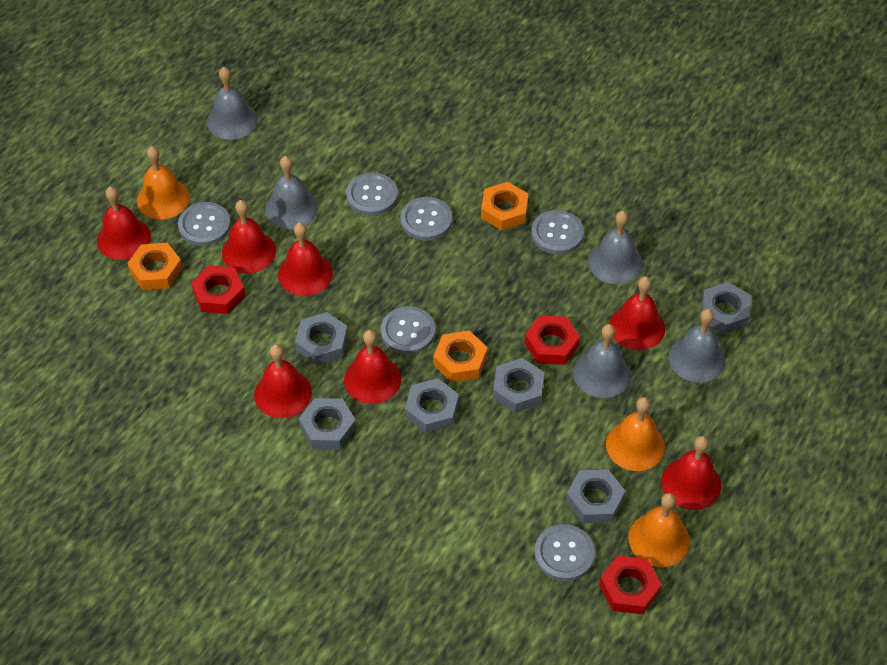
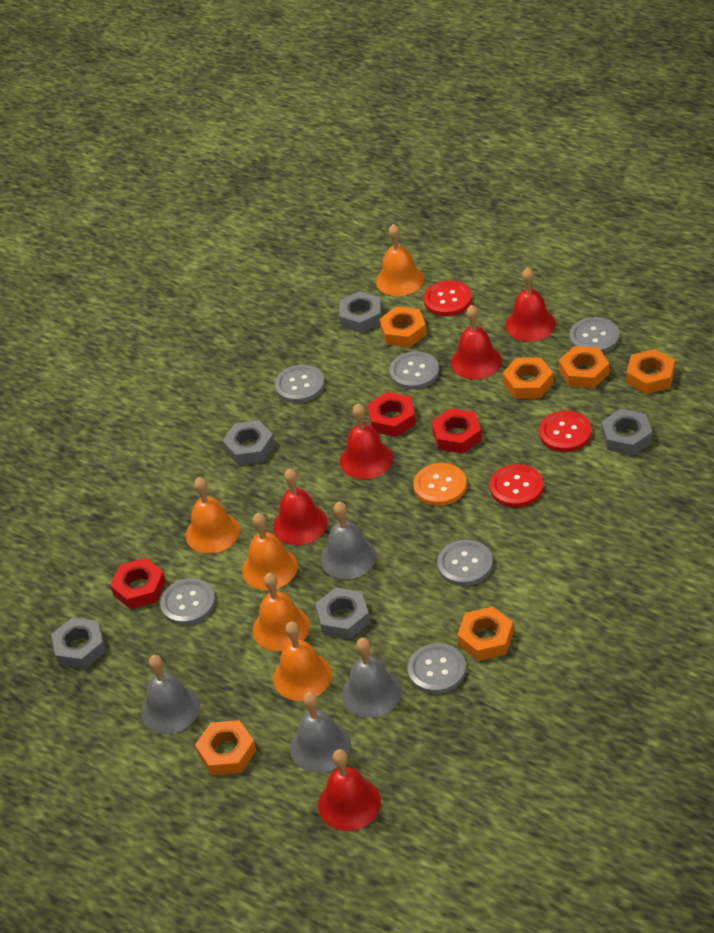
grey bell: [207,67,258,140] [265,156,318,229] [573,324,631,398] [588,211,643,284] [669,309,726,383] = 5 -> [141,655,200,734] [290,692,351,773] [321,502,376,579] [342,638,401,718] = 4
grey nut: [295,312,348,365] [299,398,356,449] [405,378,459,433] [493,358,544,413] [566,469,625,523] [701,282,751,334] = 6 -> [51,617,106,669] [222,420,275,465] [315,587,370,639] [339,291,382,333] [601,409,652,456] = 5
orange bell: [137,146,190,219] [606,397,665,471] [628,493,690,567] = 3 -> [186,477,240,554] [242,513,298,590] [253,573,310,651] [273,621,332,701] [376,224,424,296] = 5
orange button: none = 0 -> [413,463,467,506] = 1
orange nut: [127,243,183,290] [433,330,488,382] [481,182,528,230] = 3 -> [195,720,256,775] [379,306,427,347] [457,606,514,661] [503,358,554,399] [559,346,609,388] [627,349,675,394] = 6
red bell: [97,186,151,260] [222,200,276,274] [254,344,312,418] [278,222,333,296] [344,330,401,404] [609,276,665,350] [661,436,721,510] = 7 -> [273,468,328,545] [318,749,381,831] [340,403,393,479] [451,305,502,380] [505,267,556,342] = 5
red button: none = 0 -> [424,280,472,316] [490,464,543,507] [539,411,592,452] = 3

